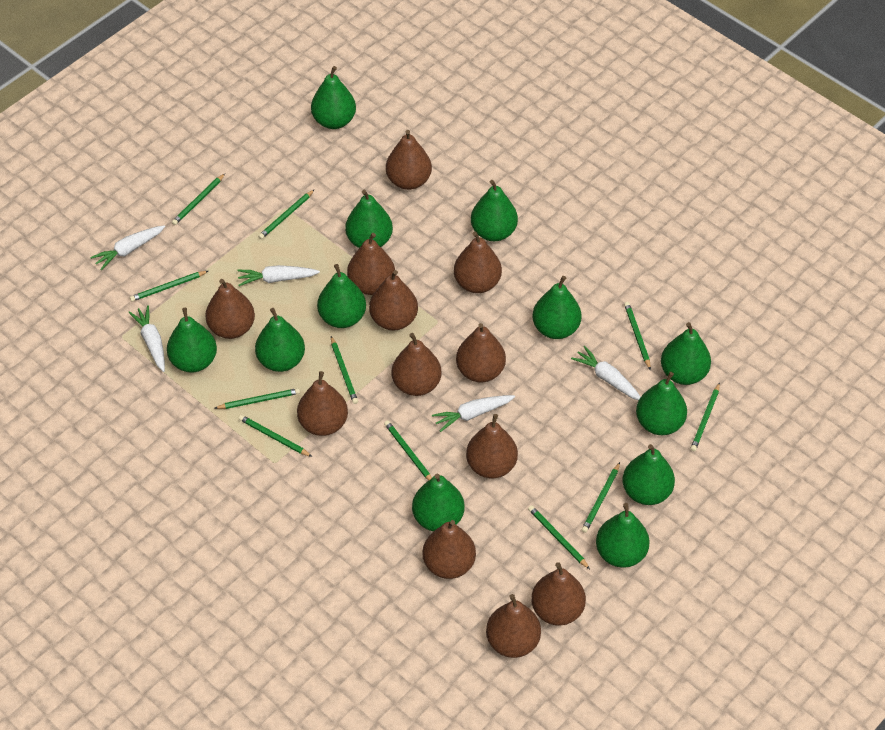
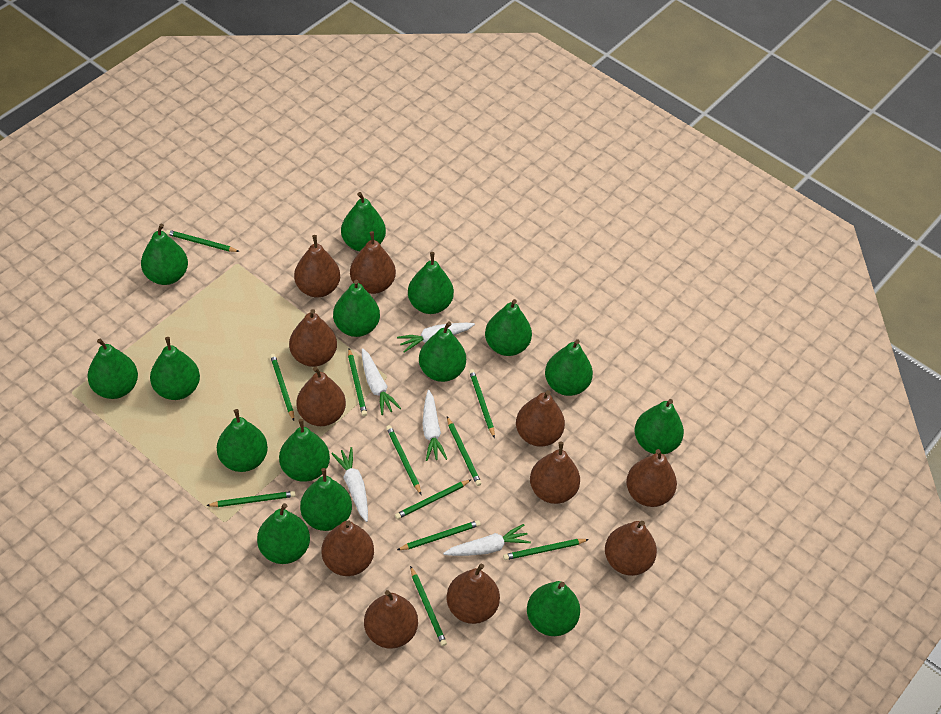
brown pear: [205,279,255,339] [297,371,348,436] [347,233,395,295] [369,270,418,331] [386,130,432,190] [392,333,441,396] [422,520,476,579] [454,232,502,293] [456,323,506,382] [466,414,518,478] [486,594,541,658] [531,562,586,626] = 12 -> [289,309,337,367] [294,235,340,297] [297,366,346,426] [321,521,374,576] [350,231,396,294] [364,590,418,649] [446,563,500,624] [516,390,565,447] [530,442,580,504] [605,521,657,576] [626,449,677,507] = 11
green pear: [167,308,217,373] [255,308,305,372] [311,66,356,129] [317,264,366,328] [345,190,393,248] [412,474,465,531] [471,180,518,241] [532,276,582,339] [596,503,650,568] [622,444,675,505] [636,372,687,435] [661,322,711,385] = 12 -> [87,339,138,399] [141,224,188,285] [150,337,200,400] [217,409,268,472] [257,503,310,564] [279,419,330,482] [300,468,352,531] [333,280,380,337] [341,192,386,251] [408,252,454,314] [419,321,466,382] [485,299,532,356] [527,581,580,636] [545,339,593,396] [635,399,684,454] = 15

